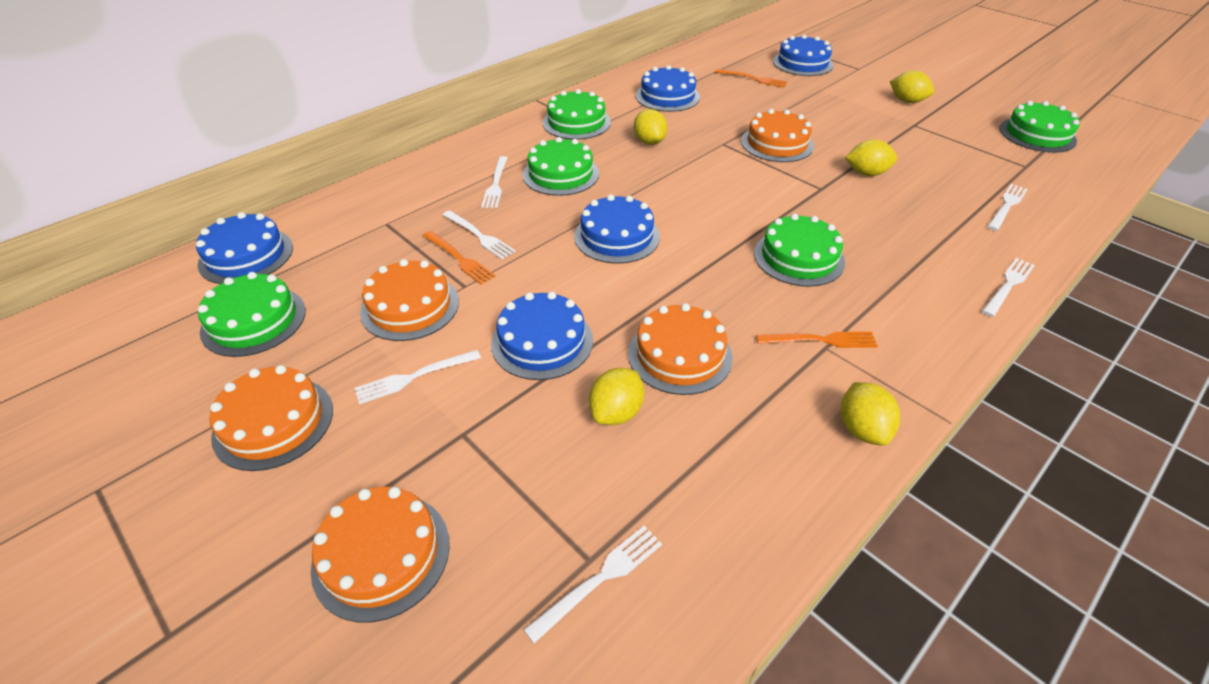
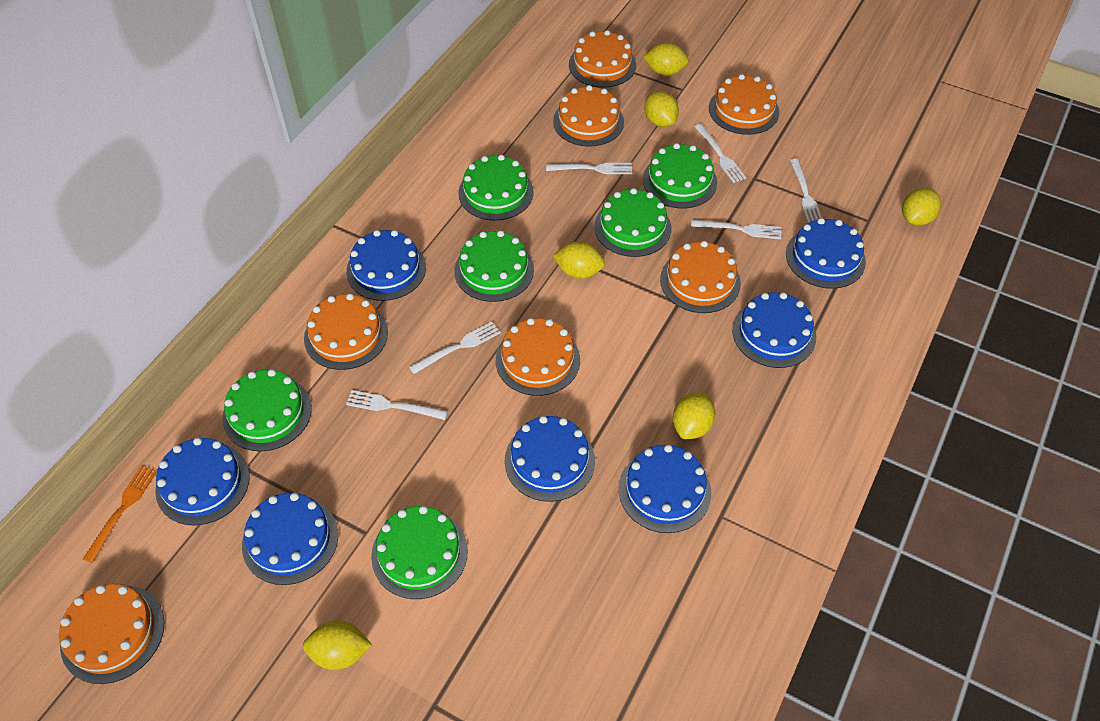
blue cake: [196,212,293,284] [491,292,593,380] [574,194,660,264] [636,65,700,112] [773,35,834,76] = 5 -> [155,437,250,526] [242,493,338,585] [346,230,426,301] [504,416,595,502] [619,444,711,533] [732,292,816,368] [786,218,866,289] = 7
green cake: [198,272,306,357] [523,137,599,196] [543,89,611,139] [754,214,845,287] [999,101,1080,153] = 5 -> [222,369,312,451] [371,506,468,599] [454,230,534,302] [458,155,534,221] [594,188,671,257] [643,143,717,208] = 6
orange cake: [209,365,333,471] [311,487,450,623] [360,259,459,341] [628,303,732,395] [741,109,814,162] = 5 -> [59,584,164,684] [304,293,388,370] [496,318,580,396] [553,85,624,147] [569,30,636,88] [660,241,741,313] [709,74,779,135] = 7
orange fork: [423,231,496,285] [715,69,787,88] [756,332,878,348] = 3 -> [83,465,157,563] = 1
yellow lemon: [589,368,644,425] [634,109,667,145] [841,382,900,446] [845,139,897,176] [890,71,934,103] = 5 -> [303,621,372,670] [553,241,605,279] [643,43,689,76] [644,91,679,127] [673,392,715,439] [902,188,941,226] = 6

